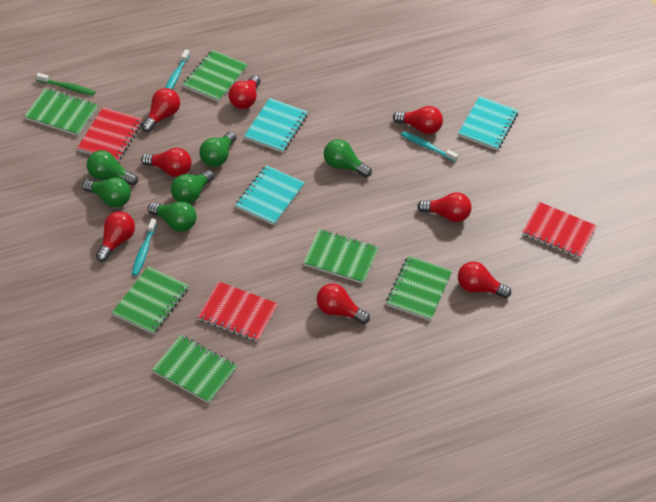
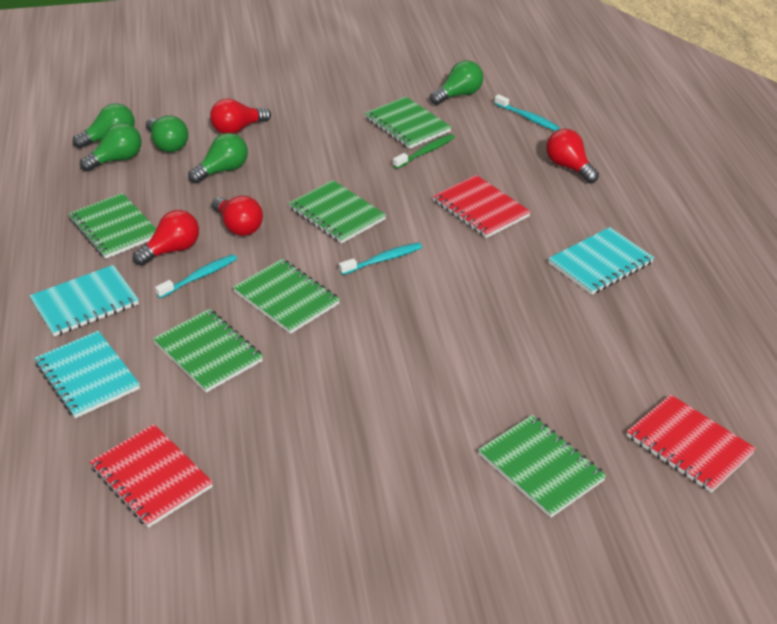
green light bulb: [82,177,131,208] [87,150,138,186] [148,201,197,232] [171,170,214,204] [199,132,236,167] [324,139,372,178] = 6 -> [73,103,135,148] [80,123,141,172] [146,116,188,152] [188,133,248,184] [430,60,483,105] = 5
red light bulb: [96,211,135,262] [141,148,192,177] [142,88,180,132] [228,75,260,109] [317,283,370,324] [393,106,443,134] [417,192,472,222] [458,261,511,298] = 8 -> [133,210,199,266] [210,99,271,134] [212,196,263,236] [546,129,599,183] = 4

